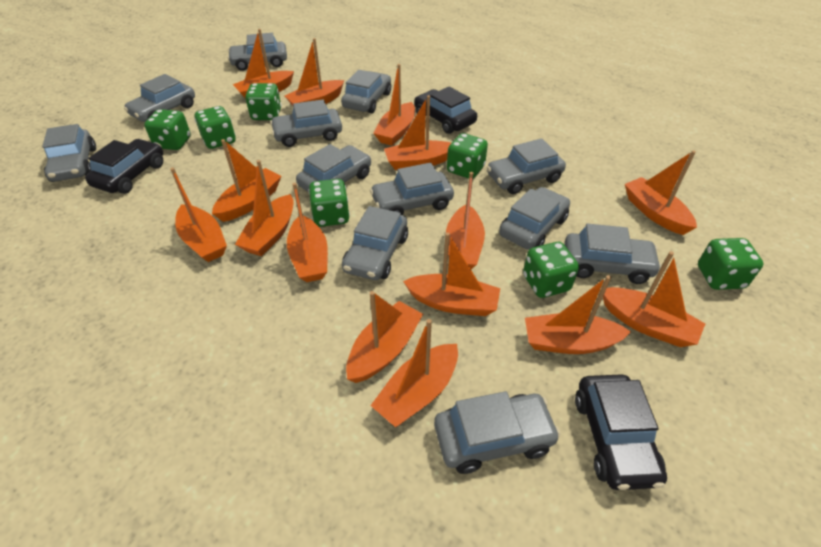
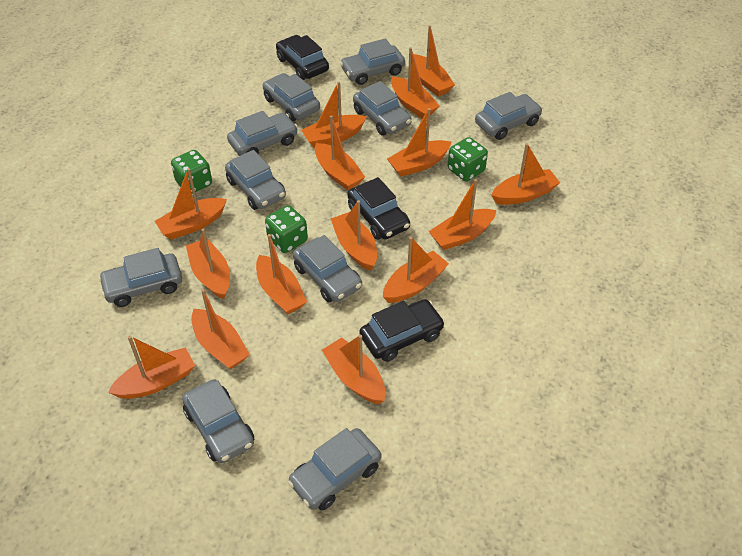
green dice: [144,109,191,150] [194,106,236,149] [245,83,282,120] [309,179,350,227] [447,133,488,179] [523,242,579,298] [698,238,764,290] = 7 -> [171,150,212,193] [265,205,308,253] [448,137,488,181] = 3
grey car: [42,124,96,182] [124,74,195,122] [228,33,287,71] [270,99,342,147] [296,144,371,192] [341,70,391,113] [342,206,408,280] [370,163,454,215] [434,391,560,474] [487,138,566,194] [499,187,570,250] [564,224,662,284] = 12 -> [98,248,182,307] [182,379,254,463] [225,150,286,210] [227,111,298,156] [263,73,320,122] [288,428,382,510] [293,235,362,303] [340,38,405,85] [353,81,412,135] [475,92,542,140] = 10

